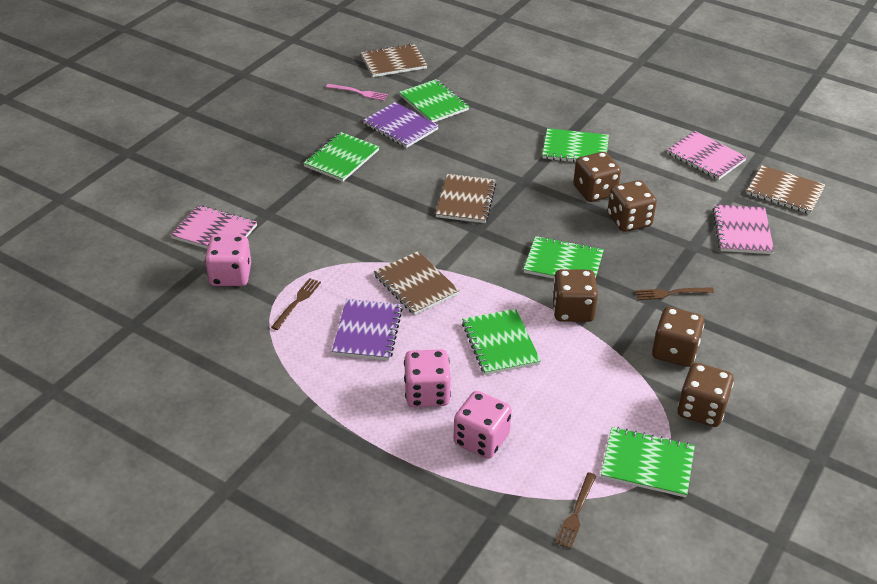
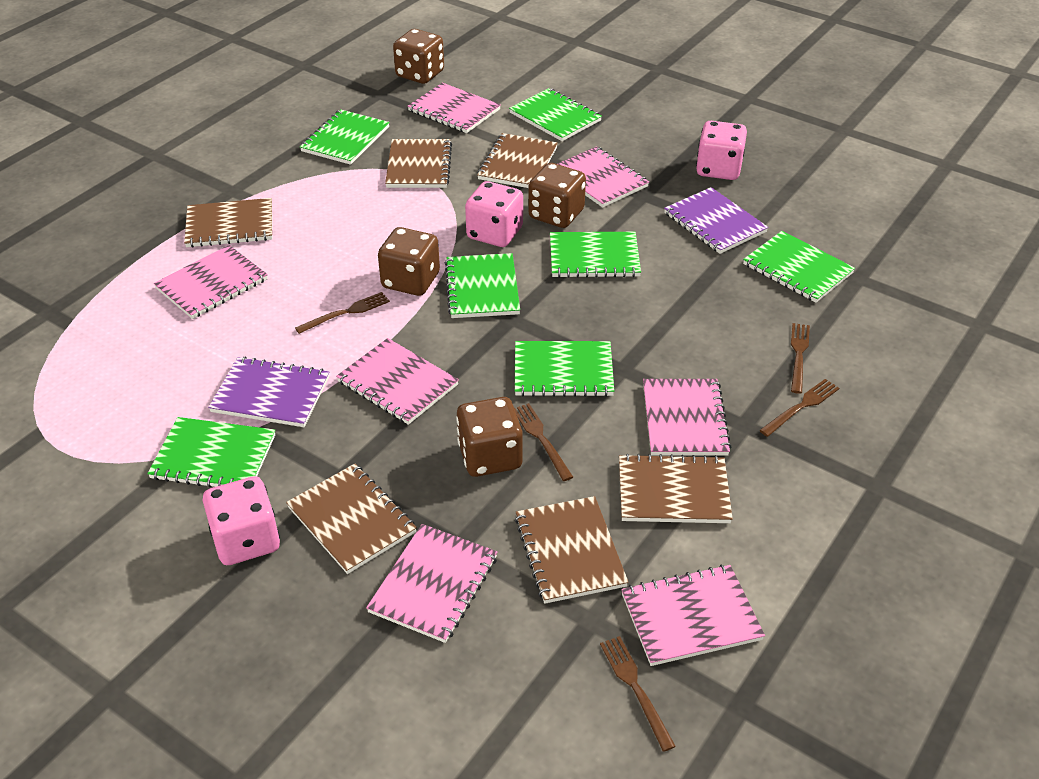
brown dice: [552,269,598,322] [573,152,621,202] [607,180,657,232] [652,307,704,367] [678,363,734,427] = 5 -> [378,227,440,296] [393,29,444,84] [456,397,523,477] [528,163,586,228] = 4
brown fork: [271,278,321,330] [555,472,596,549] [635,287,714,300] = 3 -> [295,292,390,334] [514,403,573,481] [600,636,676,752] [759,379,839,437] [791,323,810,394] = 5
brown notebook: [361,43,427,77] [374,251,460,315] [435,174,496,223] [747,165,825,214] = 4 -> [184,198,272,248] [286,464,417,574] [385,139,452,188] [477,133,558,188] [515,496,628,604] [619,454,733,523] = 6
green notebook: [304,132,379,182] [399,79,469,123] [462,309,541,375] [523,236,604,279] [542,128,609,162] [601,427,695,497] = 6 -> [147,417,275,488] [300,109,390,165] [445,253,520,318] [509,88,602,141] [515,341,614,397] [550,232,641,278] [743,231,855,303] = 7
pink fork: [326,84,388,101] = 1 -> none = 0
pink notebook: [170,205,257,249] [667,131,747,180] [713,204,774,254] = 3 -> [154,245,268,319] [336,338,459,425] [366,524,497,643] [408,83,501,133] [558,146,649,208] [621,564,765,666] [643,379,732,456] = 7

